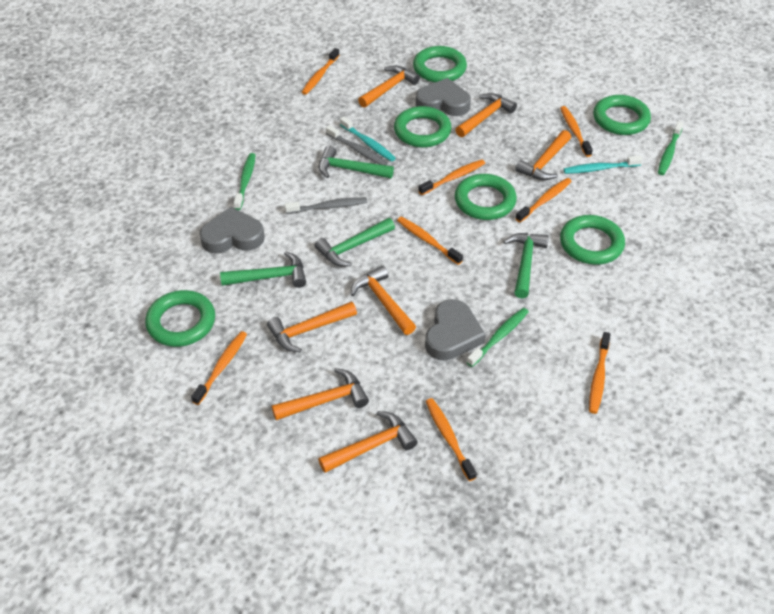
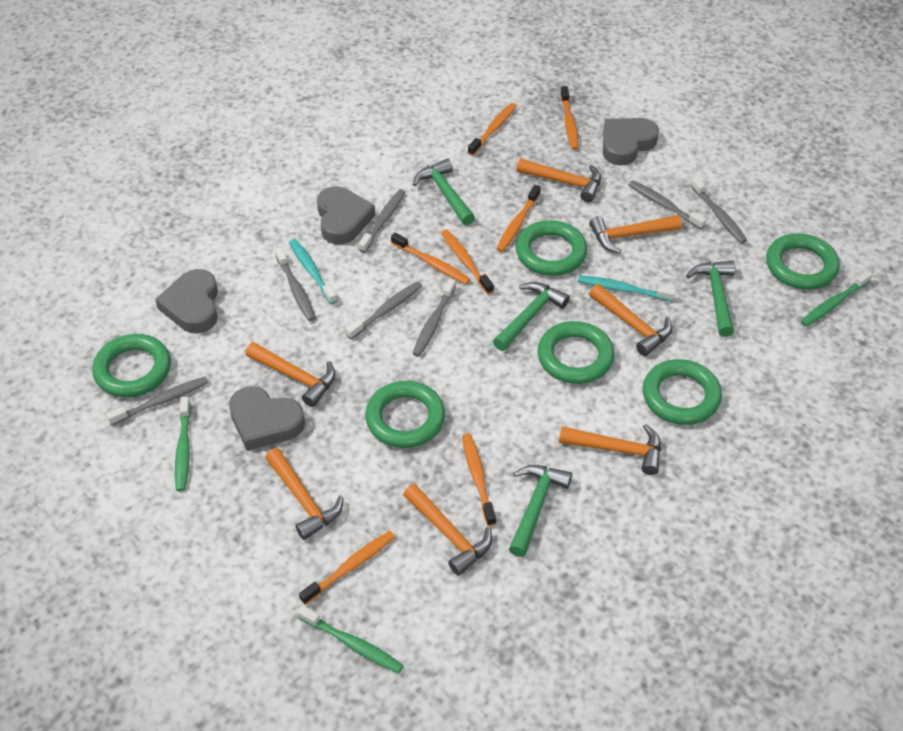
grey heart: [199,207,265,254] [416,78,471,116] [425,299,486,361] = 3 -> [155,269,218,333] [229,386,305,451] [317,186,375,245] [603,118,659,165] = 4
grey toothbrush: [285,197,367,214] [326,125,388,165] = 2 -> [106,377,209,425] [275,247,316,321] [346,281,422,339] [359,189,405,253] [412,278,456,357] [628,180,707,229] [690,177,747,244] = 7
orange toothbrush: [191,331,247,405] [301,48,339,95] [397,217,463,265] [419,159,485,195] [426,398,477,481] [515,178,572,222] [560,106,593,157] [589,332,611,414] = 8 -> [299,531,395,605] [391,232,471,285] [441,230,494,294] [462,434,496,526] [468,103,517,156] [496,185,541,252] [560,86,579,150] = 7

